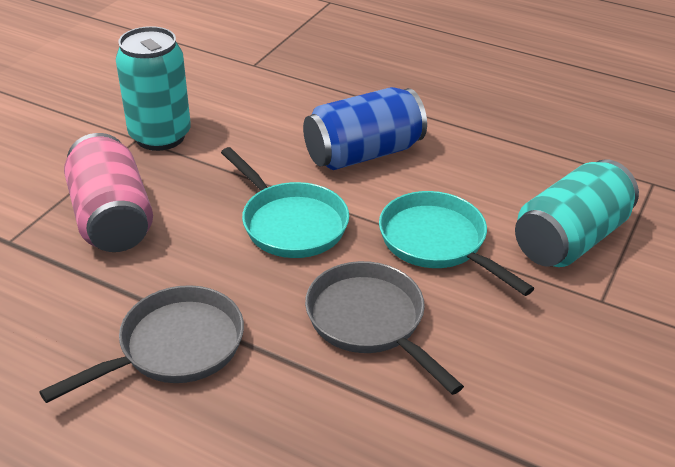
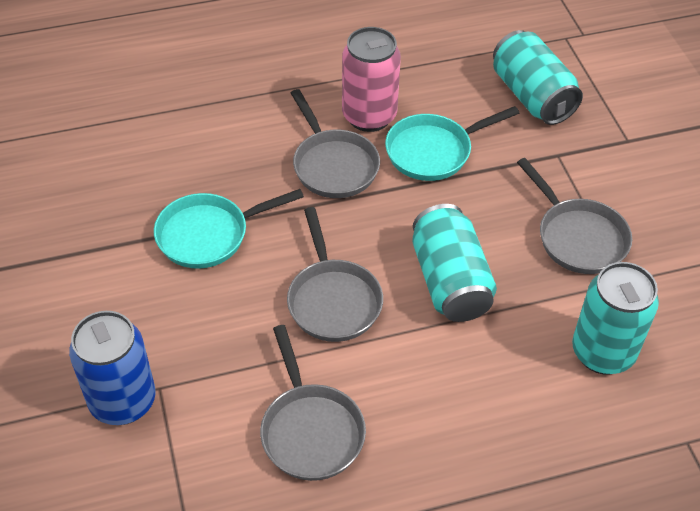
grey pan: [39,285,244,403] [305,261,464,395] = 2 -> [260,325,366,481] [287,207,383,342] [291,89,380,198] [517,158,632,274] = 4
turquoise can: [116,26,191,151] [515,159,639,267] = 2 -> [412,204,497,322] [493,30,583,125] [572,262,659,375] = 3

